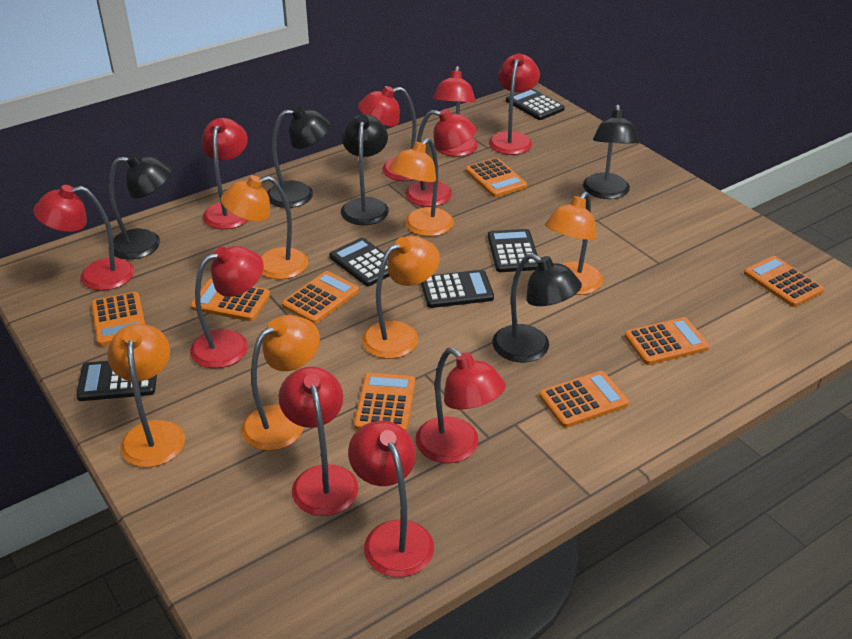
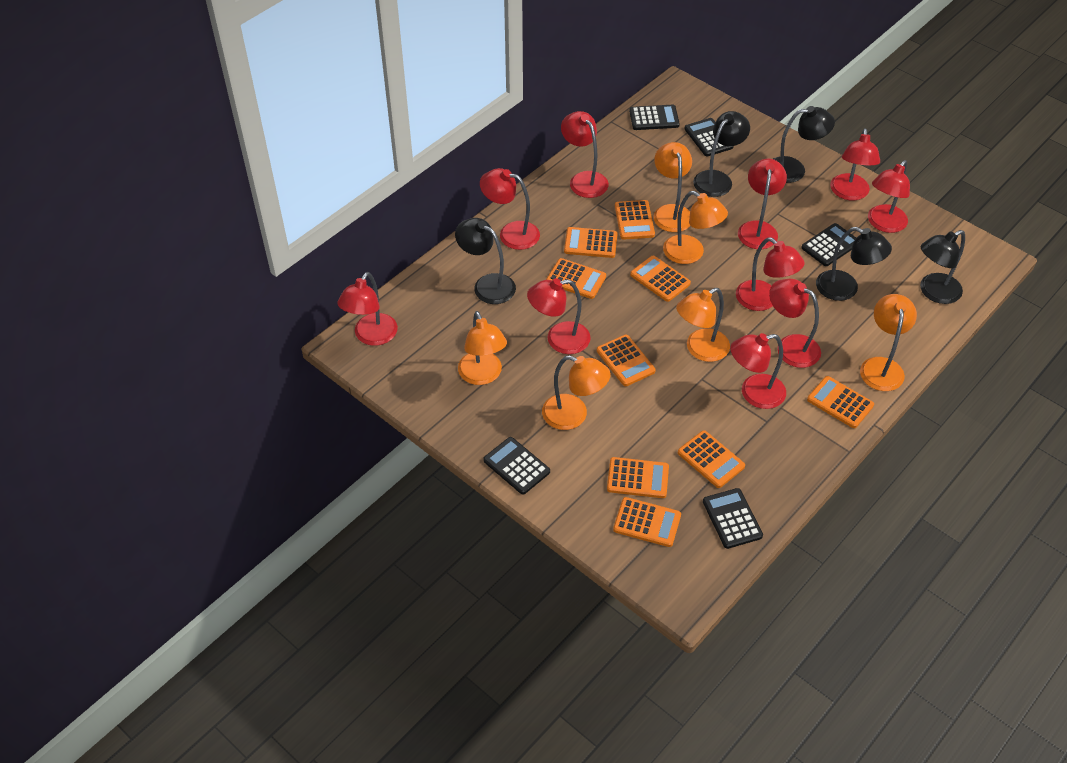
orange calculator: [91,292,145,346] [190,279,270,321] [282,271,359,324] [354,373,415,432] [466,158,527,197] [539,371,629,428] [624,317,710,365] [744,256,824,307] = 8 -> [546,258,606,299] [564,227,618,258] [597,334,656,386] [607,457,669,498] [613,497,681,547] [615,200,655,239] [630,256,691,302] [678,430,745,488] [807,376,874,428] = 9

